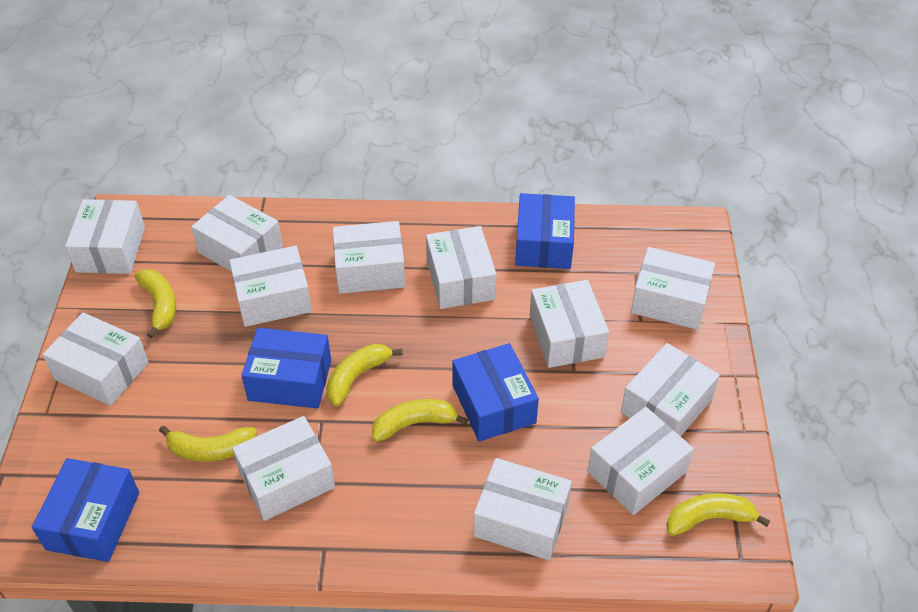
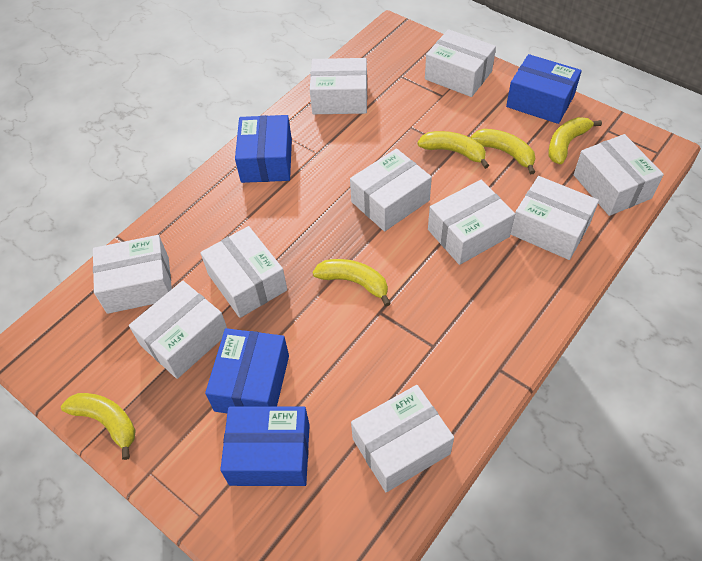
white box: [43,312,149,406] [65,199,145,274] [191,195,283,272] [229,246,312,327] [232,416,335,521] [333,221,406,294] [426,226,497,309] [473,458,572,560] [530,280,609,368] [587,407,694,515] [621,343,720,436] [631,247,715,330] = 12 -> [93,235,172,314] [129,281,227,379] [200,226,287,318] [310,58,367,114] [350,148,432,231] [351,385,454,492] [425,29,496,97] [428,180,515,265] [511,176,599,260] [574,134,664,216] = 10

